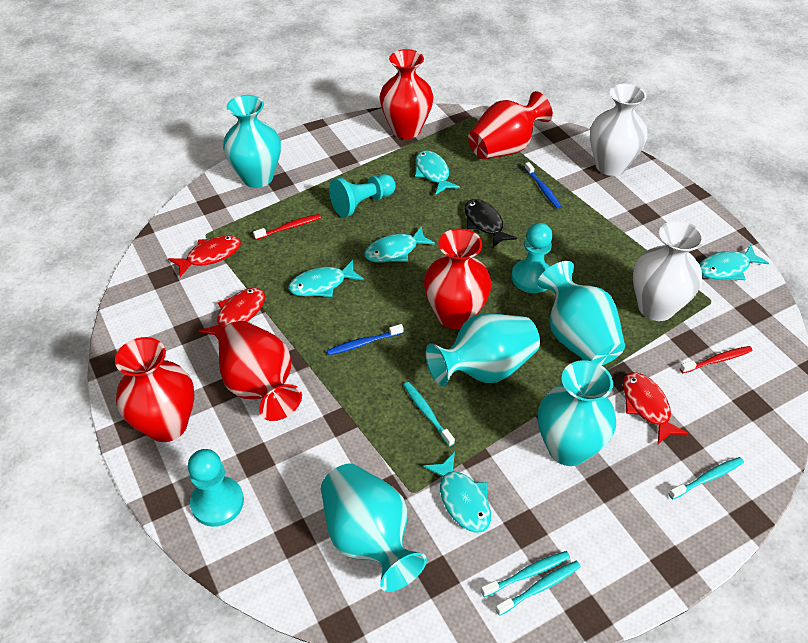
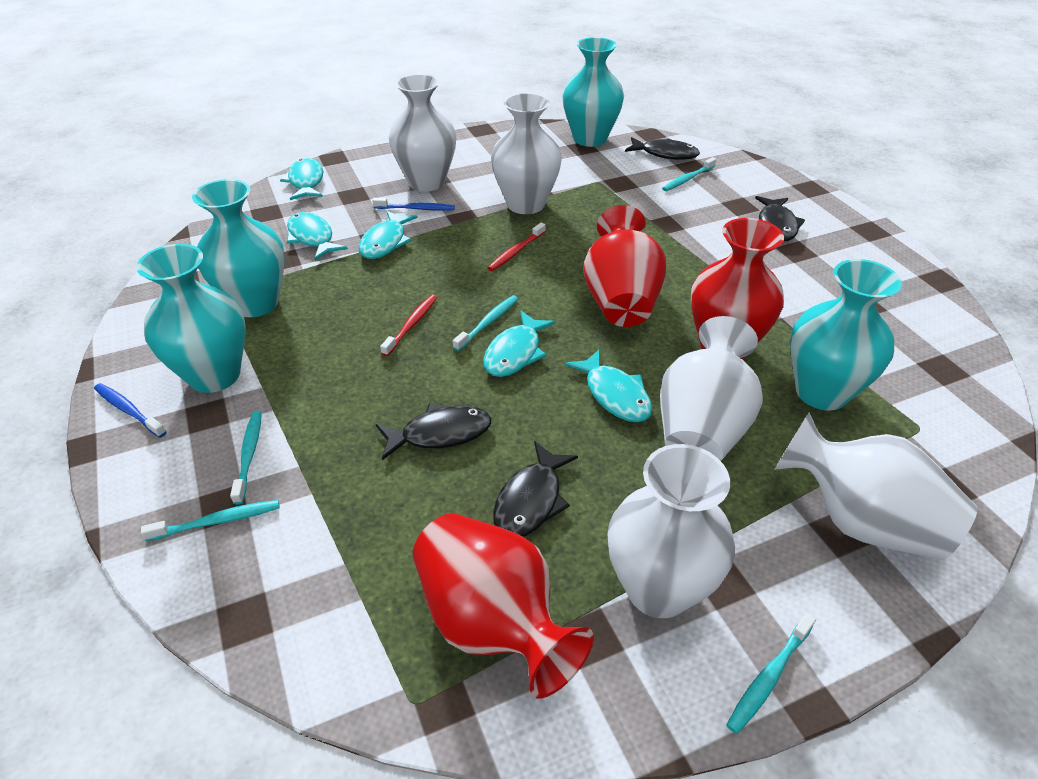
black fish: [465,199,517,247] = 1 -> [376,404,491,460] [493,441,578,537] [625,137,700,160] [755,196,805,241] = 4
red fish: [168,236,241,277] [199,288,265,340] [623,372,689,444] = 3 -> none = 0
red vase: [115,337,194,442] [219,321,302,421] [380,49,433,139] [424,229,492,329] [468,91,553,159] = 5 -> [413,513,594,699] [583,205,666,327] [691,218,784,359] = 3
turquoise pawn: [188,449,244,527] [329,174,396,217] [512,223,553,293] = 3 -> none = 0
turquoise toothbrush: [404,382,455,447] [481,551,570,597] [495,561,581,616] [669,457,744,500] = 4 -> [141,500,280,541] [230,411,262,505] [453,295,518,351] [662,157,716,191] [726,613,816,734] = 5
turquoise vase: [223,95,281,188] [321,463,427,592] [426,313,540,387] [537,261,625,365] [538,360,616,466] = 5 -> [136,244,245,393] [192,179,285,317] [562,37,624,147] [790,259,902,410] = 4
white vase: [590,84,648,176] [633,221,704,321] = 2 -> [388,74,456,191] [491,93,562,214] [607,444,735,618] [660,316,763,461] [774,413,978,560] = 5

